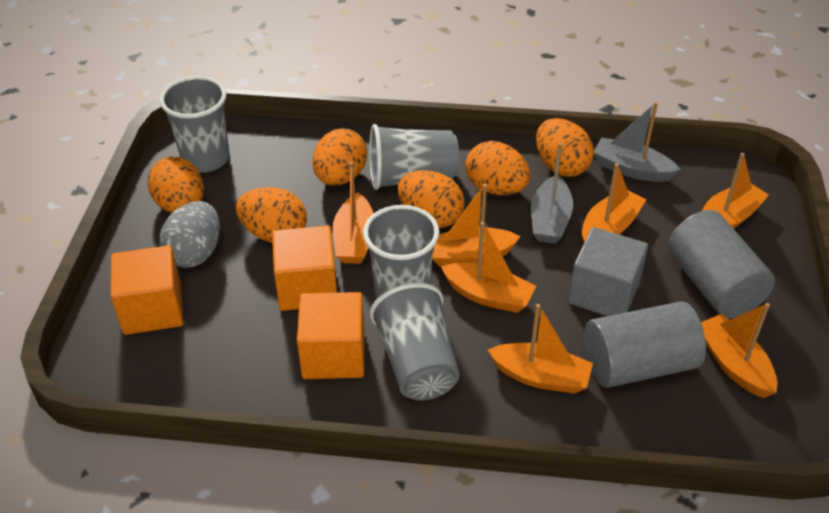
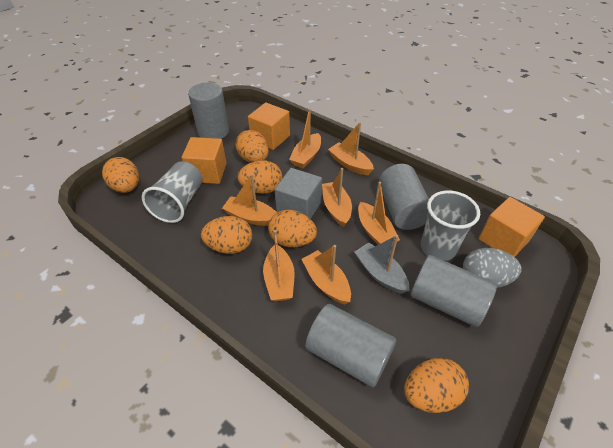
grey boat: [531,142,573,244] [594,102,680,182] = 2 -> [354,235,409,294] = 1
grey cup: [159,76,230,173] [363,205,440,299] [369,124,459,190] [370,283,460,400] = 4 -> [142,161,203,223] [421,190,480,261] = 2
grey cylinder: [584,301,706,388] [668,210,775,318] = 2 -> [188,82,229,139] [305,304,396,387] [379,164,429,230] [411,255,497,327] = 4

